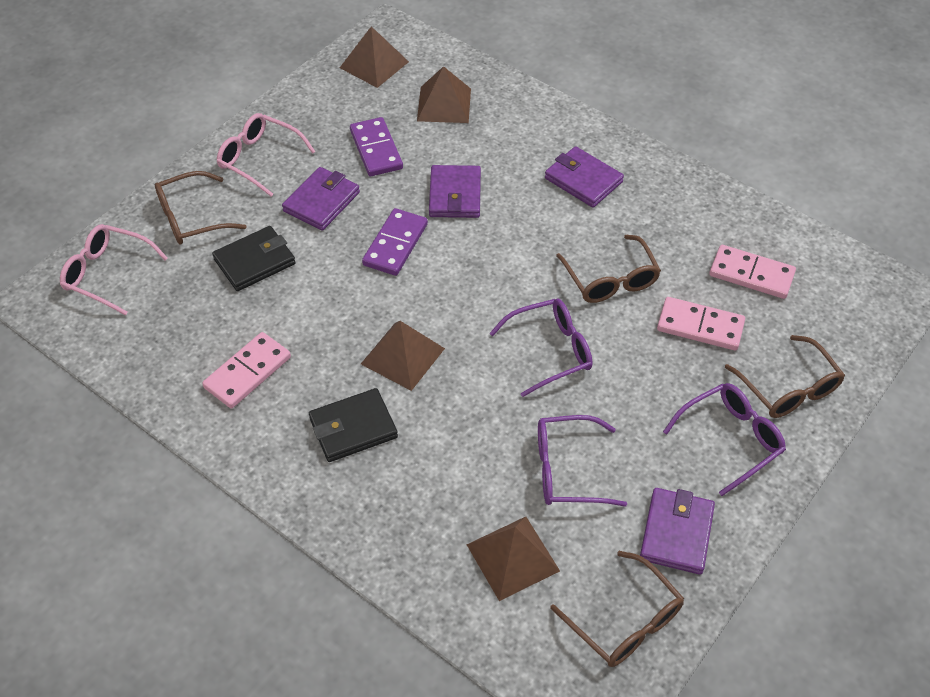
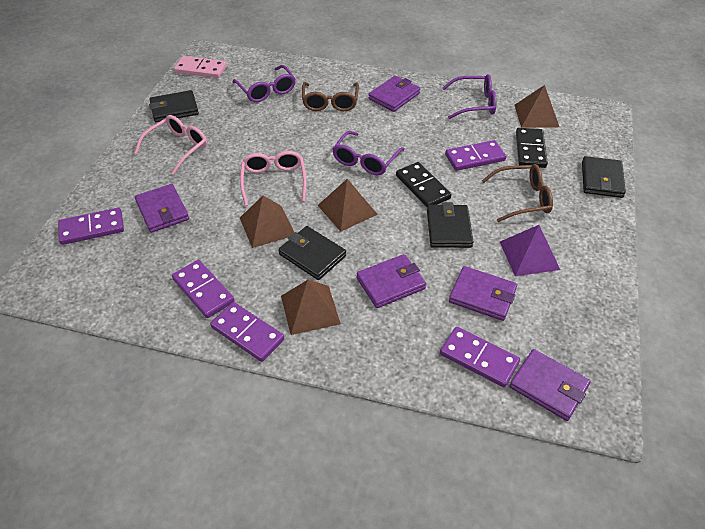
black domino: none = 0 -> [396,162,451,207] [516,128,548,168] = 2
black wallet: [212,226,296,291] [309,388,398,462] = 2 -> [149,90,199,123] [279,226,346,280] [427,202,473,248] [582,156,626,198] = 4
brown glasses: [155,171,247,245] [550,551,684,667] [556,235,661,303] [725,335,845,418] = 4 -> [302,82,359,111] [482,164,553,222] = 2
pink domino: [202,332,291,408] [657,297,745,351] [709,245,796,299] = 3 -> [174,56,227,78] = 1
purple domino: [350,117,403,176] [362,208,428,276] = 2 -> [58,208,124,245] [172,260,235,318] [210,302,285,362] [440,327,520,387] [445,140,506,171] = 5
purple pyramid: none = 0 -> [500,225,560,276] = 1
purple wallet: [282,167,360,231] [429,165,481,218] [545,146,624,208] [640,488,715,575] = 4 -> [135,184,189,233] [356,254,426,308] [368,76,420,112] [449,266,517,321] [509,349,591,421] = 5

